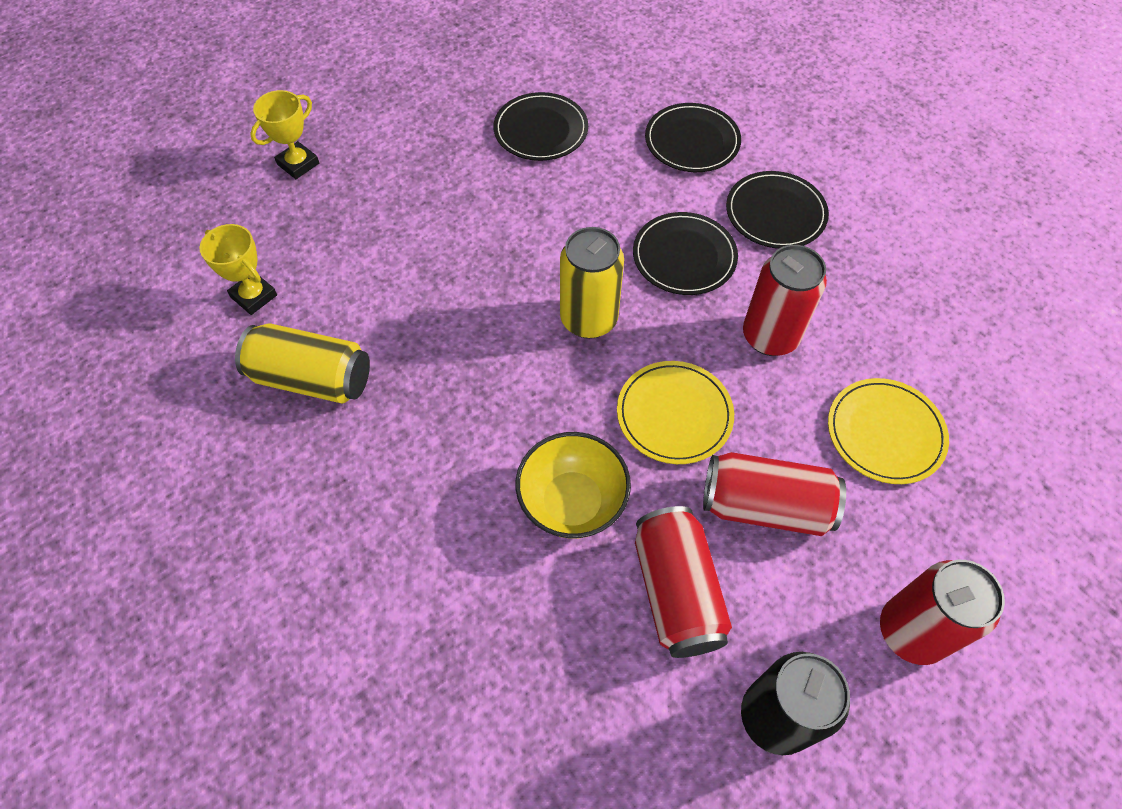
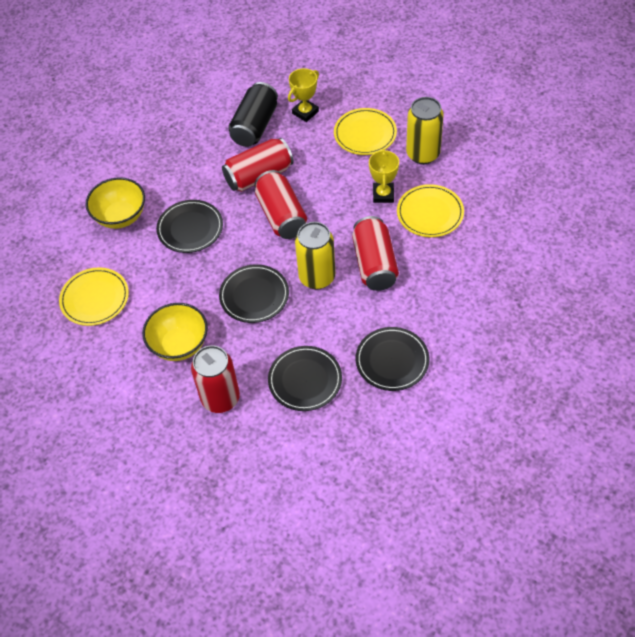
yellow bowl: [516,432,631,539] = 1 -> [85,177,145,229] [142,303,208,361] = 2
yellow plate: [617,361,734,464] [828,378,949,484] = 2 -> [59,267,129,326] [334,108,397,155] [397,184,464,237] = 3

